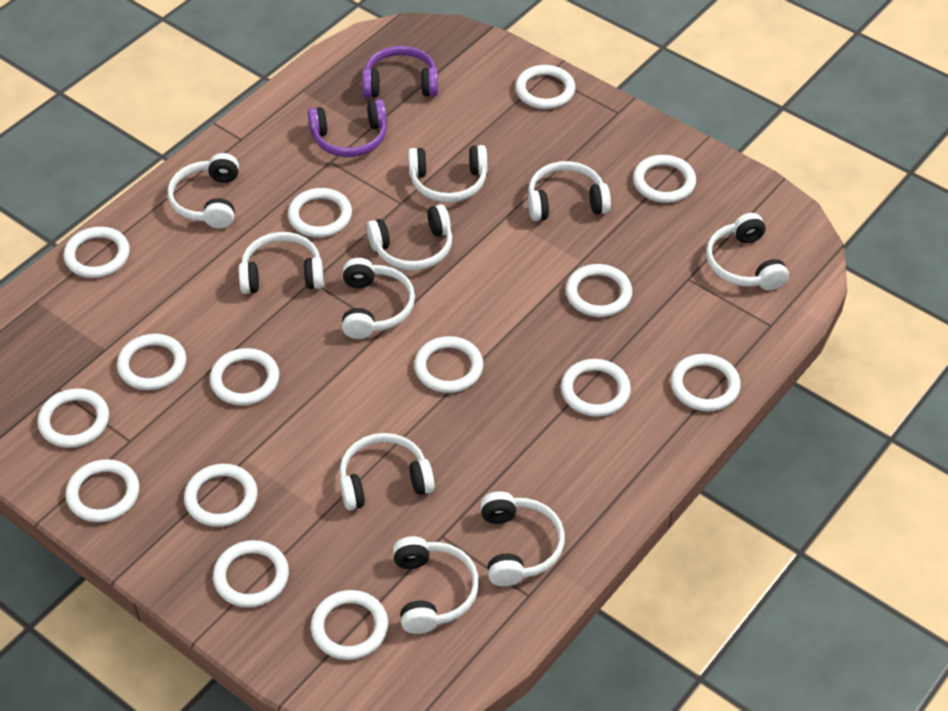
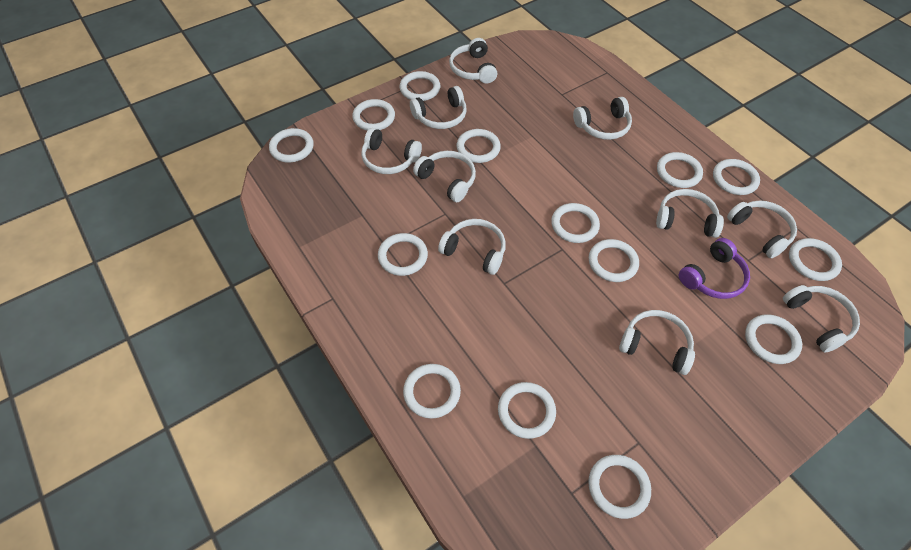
purple headphones: [308,99,387,157] [362,46,438,98] = 2 -> [679,238,750,299] = 1
white ring: [37,388,109,448] [63,227,130,278] [65,459,140,522] [117,334,186,390] [184,464,258,527] [210,348,279,405] [213,540,289,608] [288,188,352,237] [311,590,388,660] [414,336,483,393] [515,65,576,109] [561,359,631,417] [566,264,633,317] [633,155,696,203] [671,354,741,411] = 15 -> [269,128,314,162] [352,99,395,131] [378,233,428,276] [400,71,440,101] [403,364,461,419] [457,129,501,163] [498,382,556,439] [551,203,600,243] [588,455,651,519] [589,239,639,282] [657,152,703,188] [713,159,760,195] [745,314,802,364] [789,238,842,281] = 14

